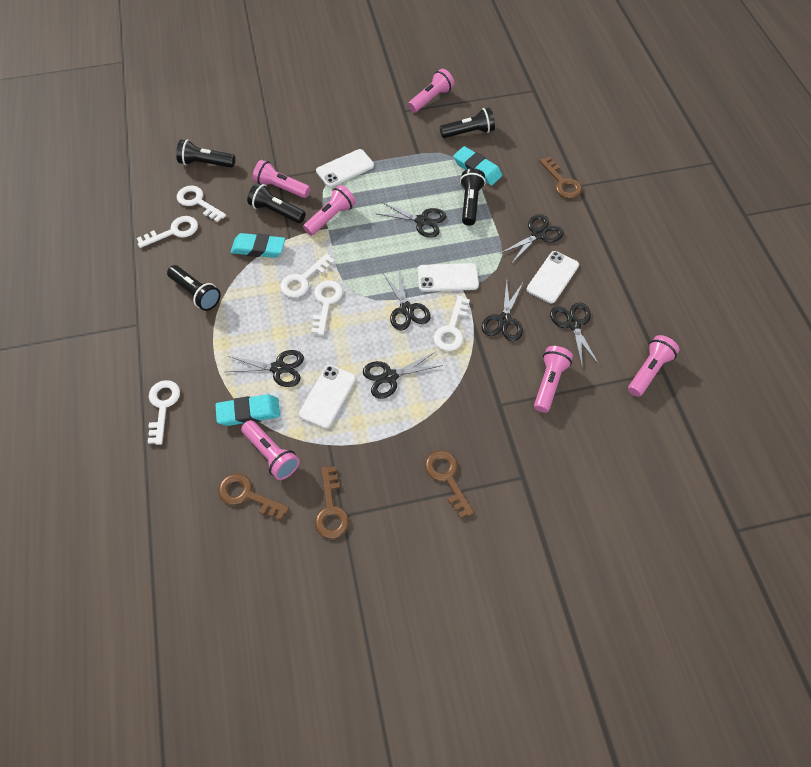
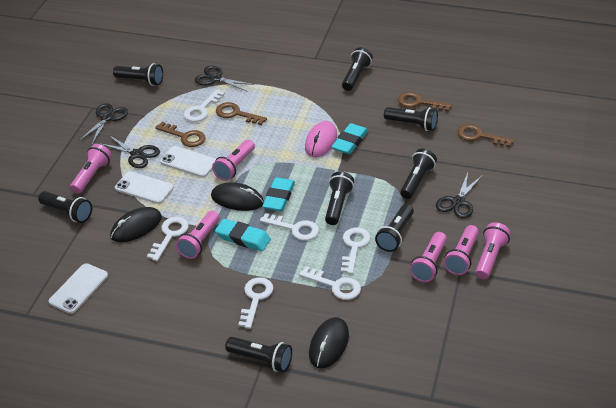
black flashlight: [167,265,221,311] [176,140,235,168] [247,182,306,223] [440,108,495,138] [460,168,486,226] = 5 -> [38,191,92,223] [113,63,163,86] [225,337,292,372] [325,171,354,225] [342,47,373,91] [375,204,414,252] [384,107,438,131] [400,149,437,199] = 8
black mouse: none = 0 -> [110,207,162,242] [211,182,264,211] [309,317,349,368] = 3
black scissors: [226,350,304,387] [363,352,443,399] [377,202,446,238] [383,268,431,330] [482,281,524,341] [501,214,564,264] [550,302,599,365] = 7 -> [79,103,128,144] [99,135,160,168] [195,66,254,92] [436,173,483,218] = 4
pink mouse: none = 0 -> [305,121,337,157] = 1
white phone: [299,365,356,429] [316,149,374,187] [418,263,479,292] [527,251,579,303] = 4 -> [49,263,108,314] [115,171,174,204] [160,146,216,177] = 3

